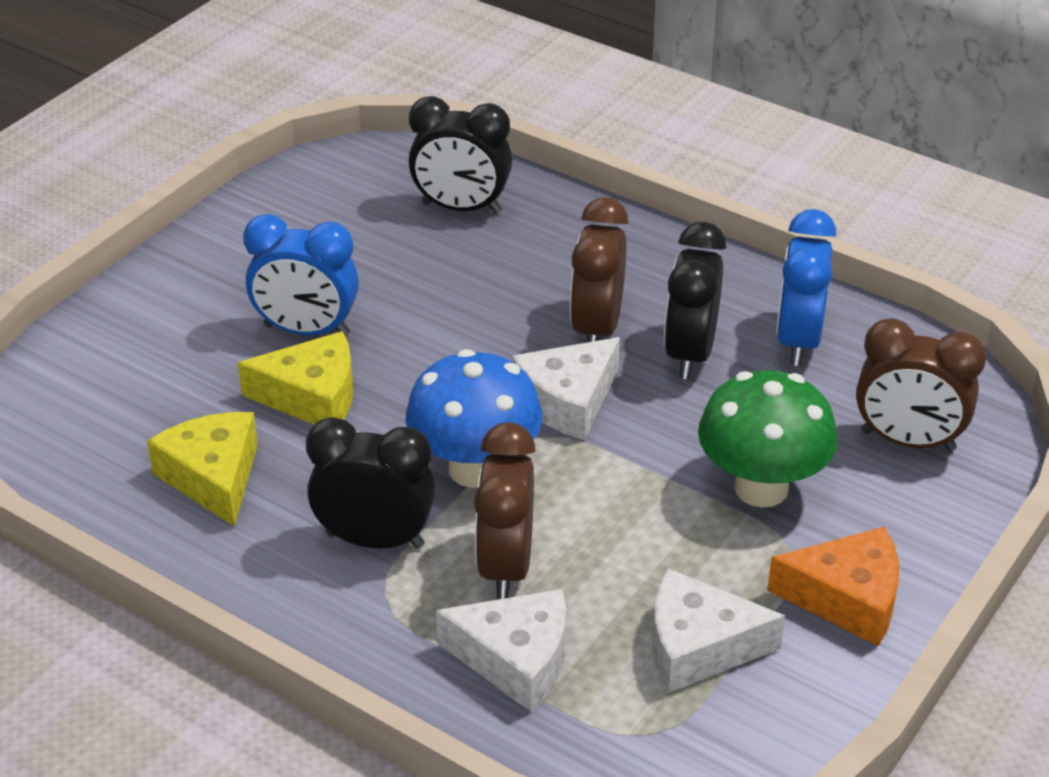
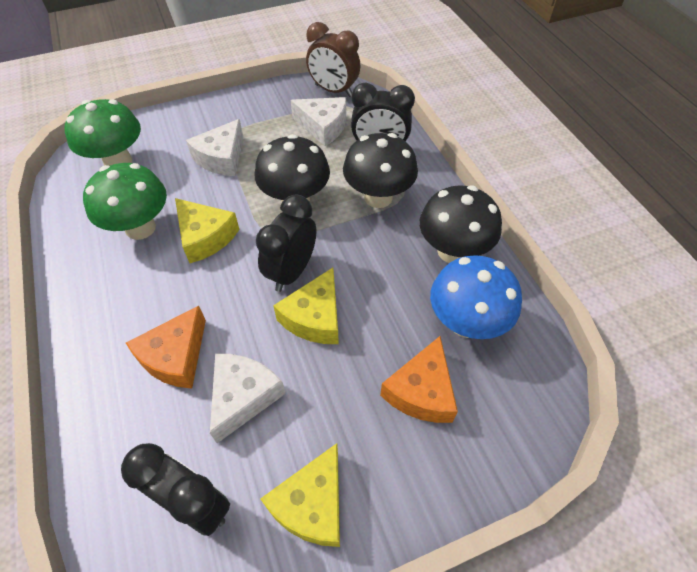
black mushroom: none = 0 -> [255,134,330,202] [343,133,418,208] [420,185,502,263] = 3
blue clock: [243,214,359,336] [776,209,837,366] = 2 -> none = 0
brown clock: [474,422,536,600] [570,197,629,342] [856,318,986,452] = 3 -> [306,22,360,97] = 1
green mushroom: [698,370,837,507] = 1 -> [64,99,141,166] [83,163,167,240] = 2
orange cheese: [767,526,899,646] = 1 -> [126,306,206,388] [380,336,458,423] = 2
yellow cheese: [147,412,258,527] [238,331,353,425] = 2 -> [175,198,240,263] [261,443,340,547] [273,268,339,344] = 3

